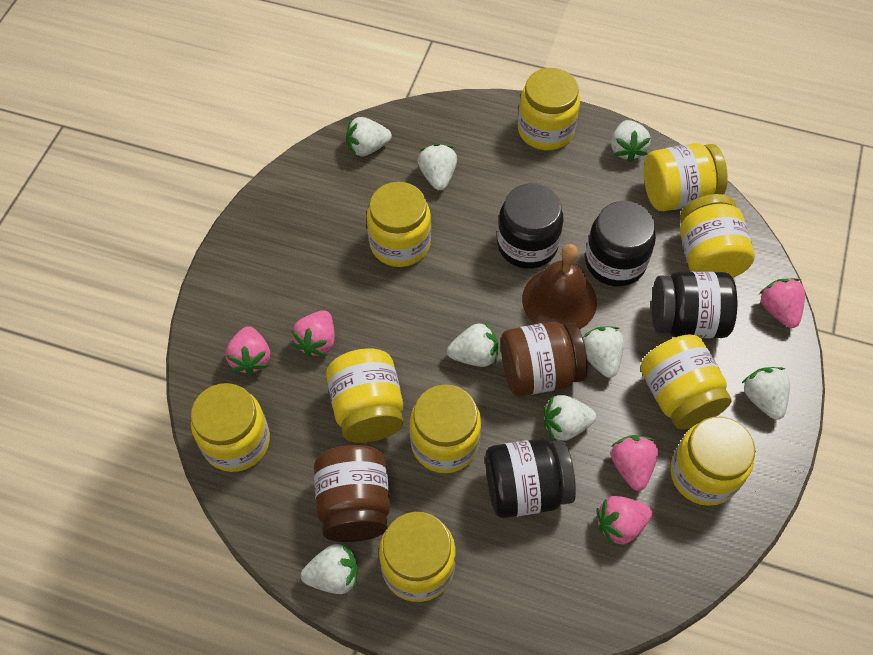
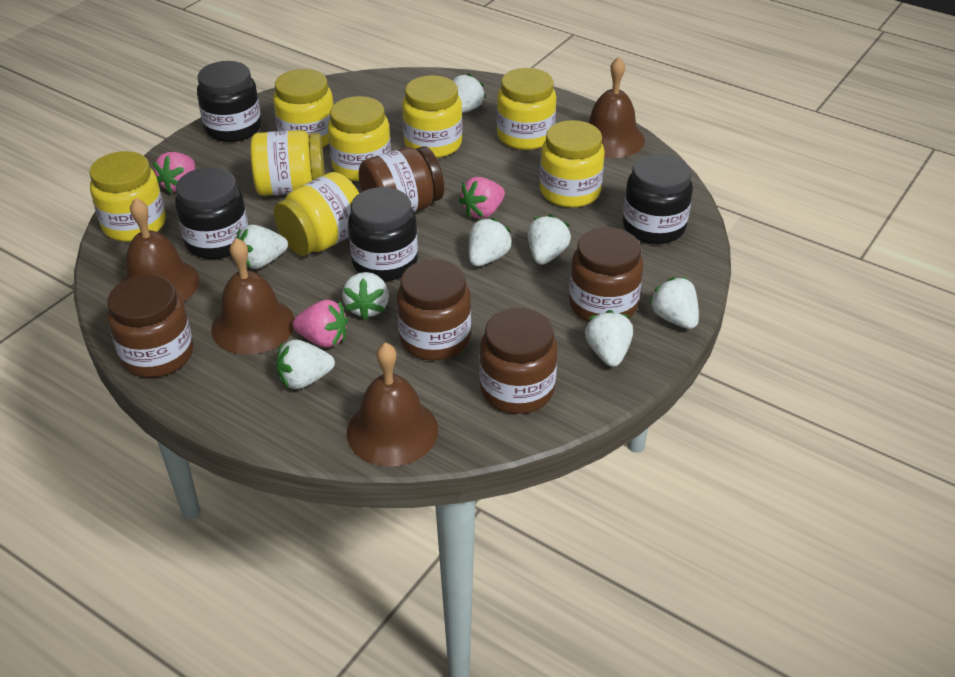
brown bell: [522,244,597,329] = 1 -> [120,198,199,302] [211,238,295,355] [347,342,438,467] [588,57,645,158] = 4
brown jar: [314,445,390,542] [501,322,588,396] = 2 -> [107,275,193,378] [359,146,444,212] [397,259,471,360] [480,308,558,414] [569,227,643,322] = 5
pink strawberry: [225,326,270,376] [292,310,335,357] [596,496,652,546] [611,435,658,491] [759,278,805,328] = 5 -> [153,152,195,194] [293,300,348,348] [459,177,505,219] = 3
yellow jar: [191,383,270,472] [326,348,403,443] [367,182,431,267] [379,512,456,602] [409,384,481,473] [518,68,580,150] [640,334,732,429] [644,143,728,211] [670,417,755,506] [680,194,755,278] = 10 -> [89,151,166,242] [250,130,325,196] [273,69,334,147] [274,172,359,256] [328,96,391,181] [402,75,462,158] [497,68,556,150] [540,120,605,208] = 8

